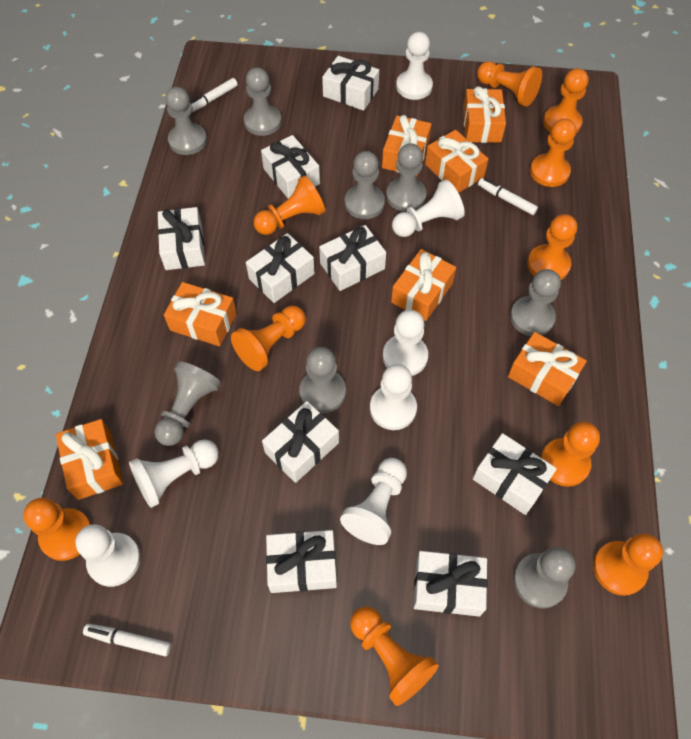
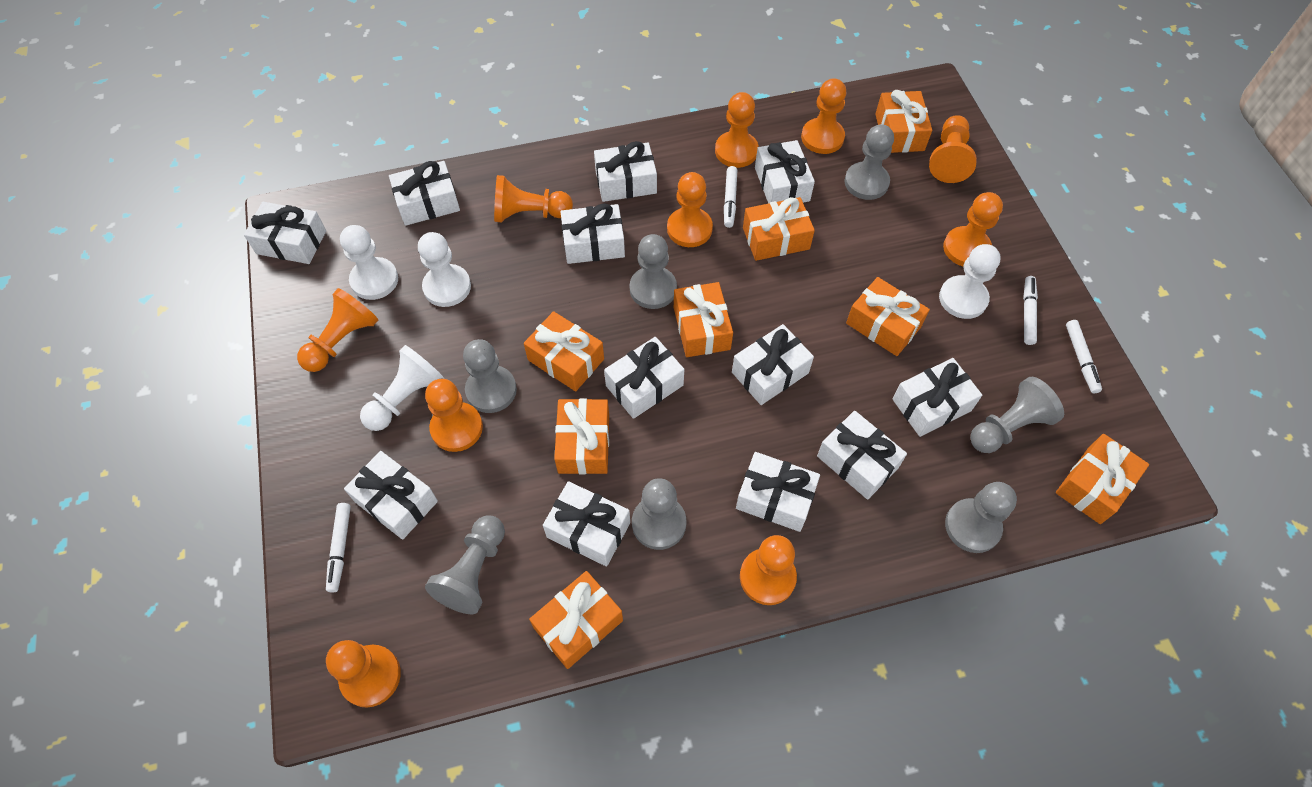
grey pawn: [154,362,221,446] [165,87,207,155] [244,67,282,136] [299,347,346,413] [345,151,385,219] [386,143,426,212] [510,269,561,336] [513,547,576,608] = 8 -> [425,515,505,614] [463,339,517,413] [629,234,677,309] [632,478,686,550] [845,124,894,200] [945,482,1017,553] [970,377,1064,453] = 7
orange gift: [56,419,124,500] [164,282,237,346] [382,115,432,176] [391,249,456,321] [425,130,488,193] [463,86,506,143] [508,332,587,406] = 7 -> [524,311,604,392] [529,571,623,669] [554,398,609,474] [674,282,733,357] [743,197,815,261] [846,277,930,356] [875,90,932,153] [1056,434,1149,524] = 8
white gift: [158,207,205,270] [246,233,315,303] [261,135,320,199] [262,401,339,483] [266,530,337,593] [319,225,386,291] [322,56,379,111] [413,551,488,616] [473,433,557,515] = 9 -> [244,202,326,264] [344,451,438,540] [389,161,460,226] [543,481,630,566] [561,203,625,264] [594,141,657,202] [604,337,684,419] [732,324,814,405] [736,452,820,532] [755,140,815,204] [817,411,907,500] [892,358,982,437] = 12
white marker: [83,624,171,656] [191,78,238,112] [478,178,538,215] = 3 -> [326,503,351,593] [724,166,737,228] [1023,276,1038,345] [1066,320,1102,393] = 4
white pawn: [75,524,141,587] [129,439,219,508] [340,458,407,545] [370,364,417,430] [383,310,428,376] [392,179,465,237] [396,32,433,100] = 7 -> [340,225,398,300] [360,345,444,431] [418,232,471,307] [939,244,1001,319] = 4

